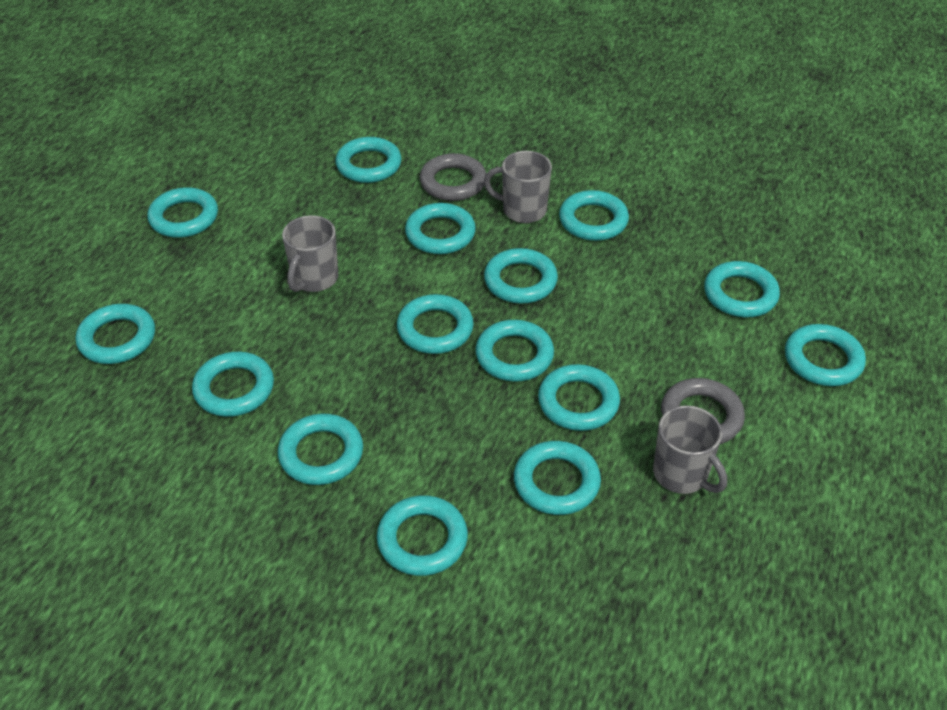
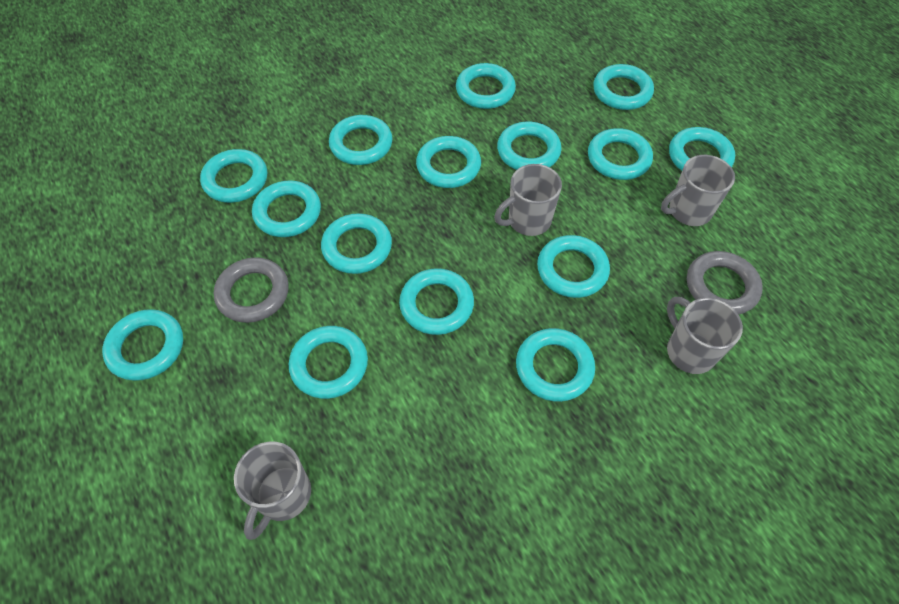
grey mug: [282,215,338,292] [484,151,552,223] [653,405,727,494] = 3 -> [234,442,311,540] [494,164,562,236] [661,155,735,226] [667,297,743,374] = 4

